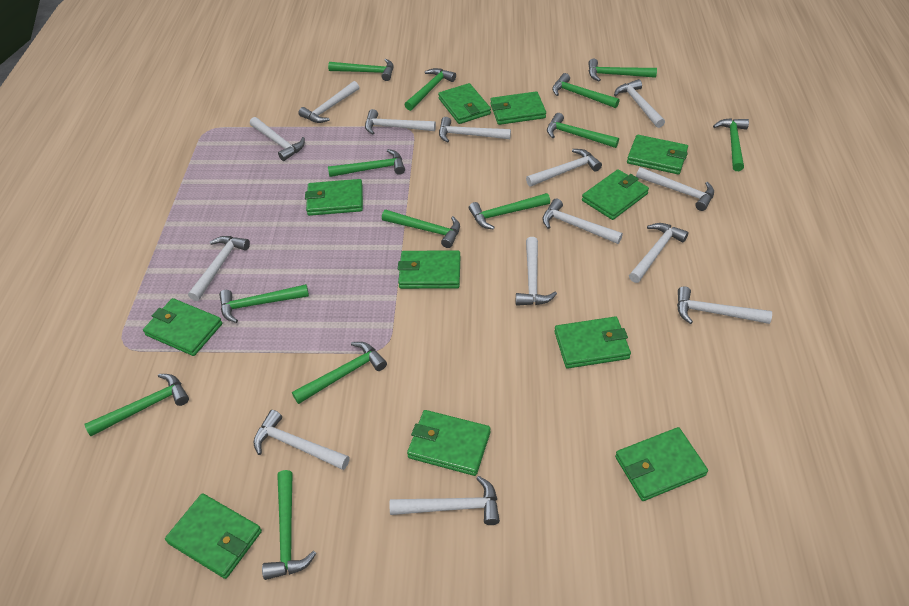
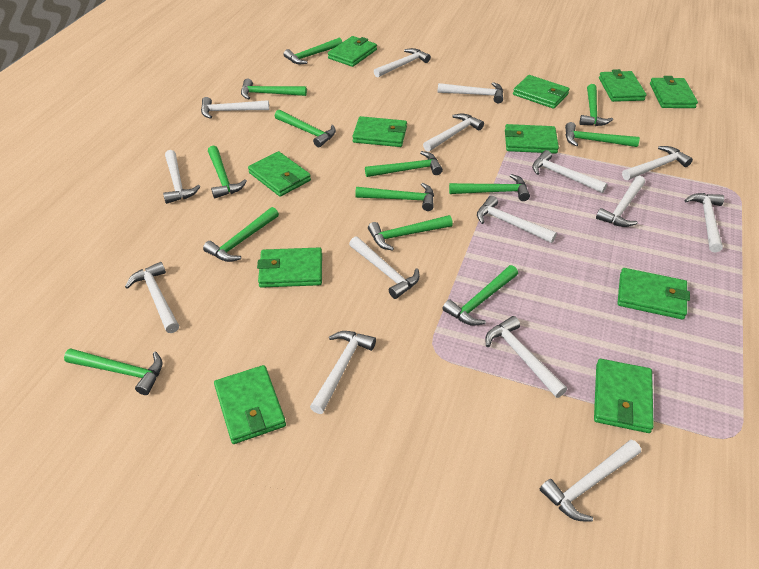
white hammer: [188,236,250,301] [250,117,305,161] [253,410,349,470] [299,81,359,123] [365,109,436,135] [389,476,500,525] [439,117,511,143] [516,237,557,306] [526,149,602,187] [542,199,623,244] [614,79,665,128] [629,223,689,283] [636,167,714,211] [677,286,772,324] = 14 -> [125,262,179,333] [163,150,200,204] [201,97,269,119] [310,331,376,414] [349,236,420,299] [374,48,431,78] [423,114,484,151] [437,82,503,103] [477,196,557,243] [486,316,567,398] [532,150,607,193] [540,440,641,521] [596,176,645,227] [622,146,693,180] [684,193,724,252] = 15

